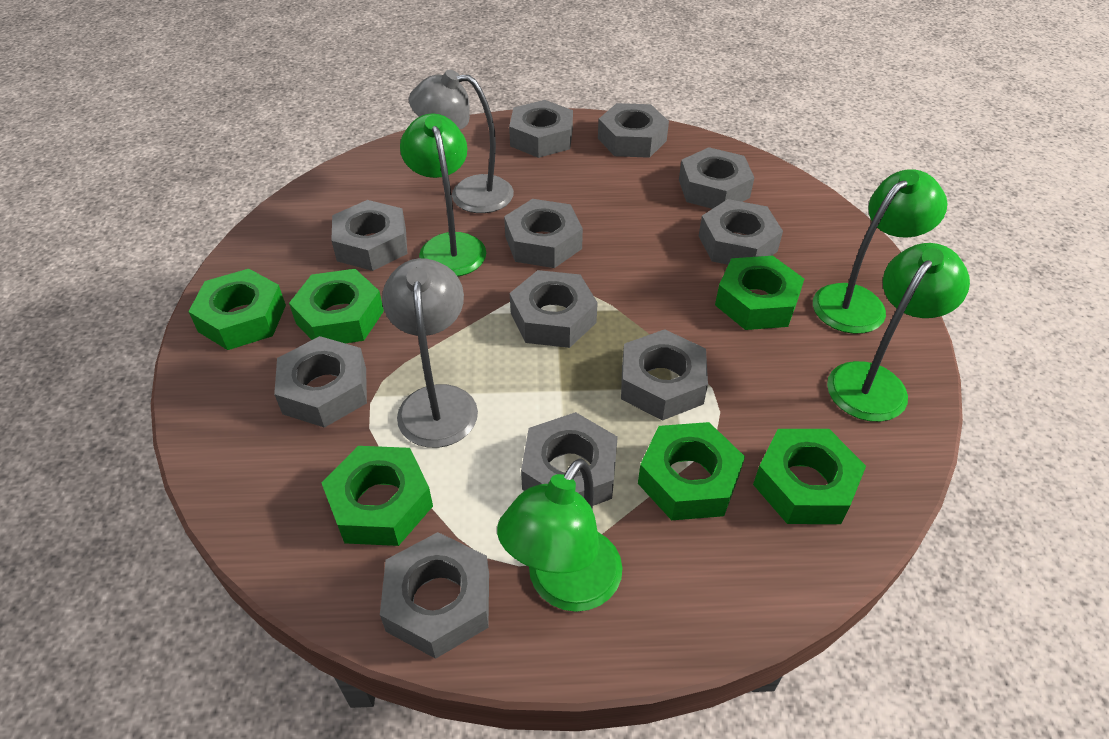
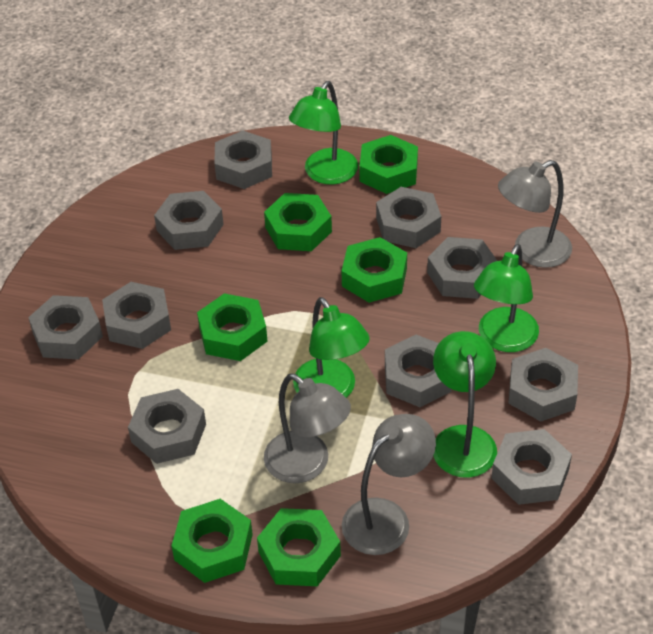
grey lamp: [382,258,478,448] [409,70,514,213] = 2 -> [264,374,351,483] [342,414,436,555] [498,160,572,268] = 3
grey nut: [274,336,367,428] [331,200,407,271] [380,532,489,659] [504,199,583,268] [509,100,573,158] [510,270,598,348] [521,412,618,506] [598,103,669,158] [621,329,708,421] [679,147,754,209] [699,199,783,265] = 11 -> [28,295,103,360] [102,282,171,349] [128,389,206,464] [154,191,224,250] [214,131,272,189] [376,187,441,248] [385,335,452,407] [427,237,497,299] [491,429,572,505] [508,348,578,422] = 10

